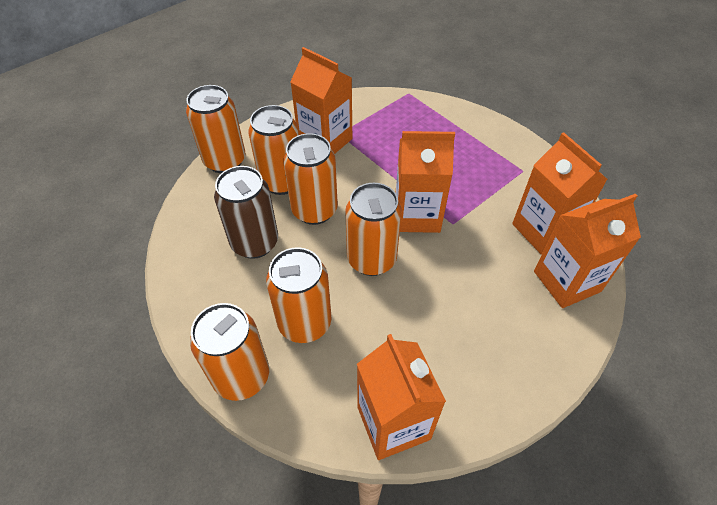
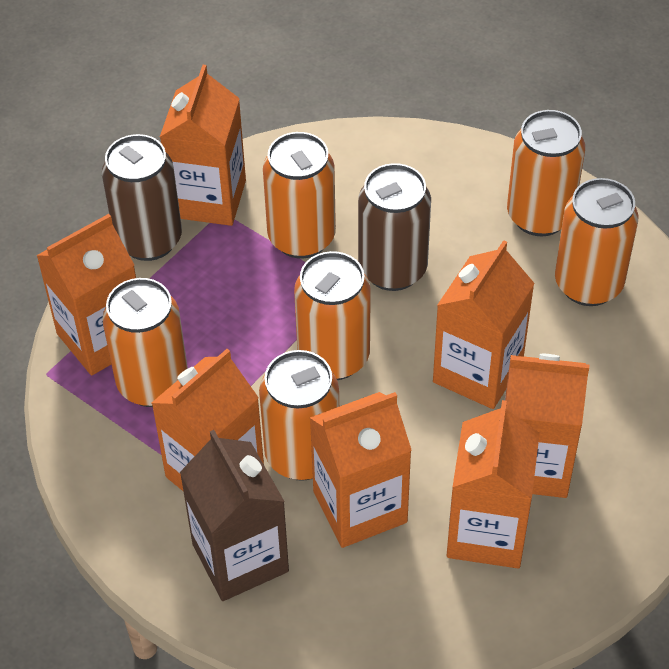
brown can: [214,166,278,259] = 1 -> [102,134,182,261] [358,163,431,291] = 2
brown carton: none = 0 -> [180,430,289,601] = 1
orange carton: [290,47,352,154] [357,334,446,460] [396,131,455,233] [512,132,608,255] [534,194,641,308] = 5 -> [36,214,136,376] [152,349,264,491] [160,65,246,226] [310,392,412,548] [433,240,535,409] [447,400,540,568] [505,354,589,498] = 7

